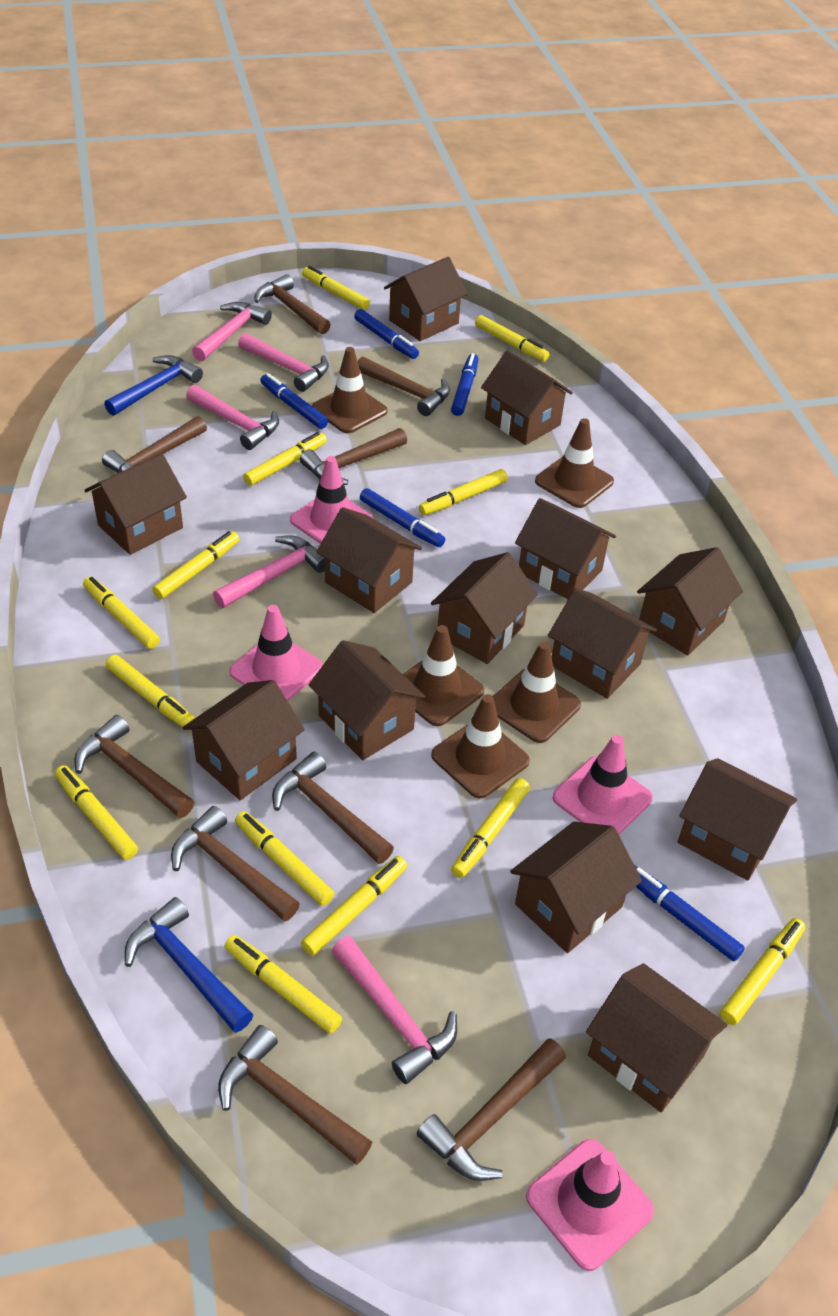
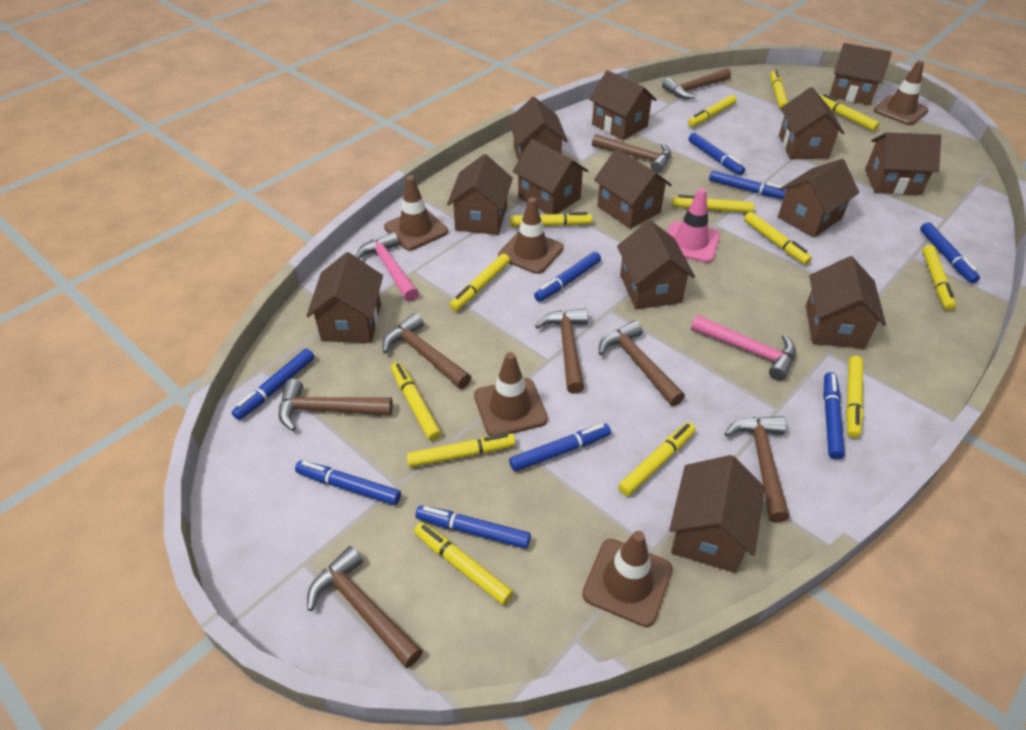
blue hammer: [104,355,203,416] [125,897,254,1033] = 2 -> none = 0
blue marker: [260,373,328,429] [354,309,419,359] [360,488,445,547] [451,353,479,416] [635,866,745,961] = 5 -> [232,348,315,420] [295,460,401,505] [415,505,531,549] [509,424,611,472] [534,252,601,302] [688,133,745,175] [709,170,786,199] [823,372,845,460] [920,222,980,283] = 9
brown hammer: [75,715,194,818] [102,416,207,473] [171,806,300,922] [218,1025,372,1165] [254,274,331,334] [272,752,394,864] [300,428,407,485] [358,356,450,416] [416,1038,566,1181] = 9 -> [279,379,393,431] [307,546,423,668] [382,313,471,389] [535,308,588,394] [592,134,671,173] [599,320,685,406] [662,68,731,99] [724,416,790,523] = 8
pink hammer: [186,385,279,450] [192,302,272,361] [213,535,325,608] [238,333,329,392] [332,936,457,1084] = 5 -> [355,232,419,302] [691,315,796,381] = 2
pink traffic cone: [229,605,323,701] [290,456,373,544] [526,1139,654,1271] [553,735,653,835] = 4 -> [667,188,720,263] = 1

